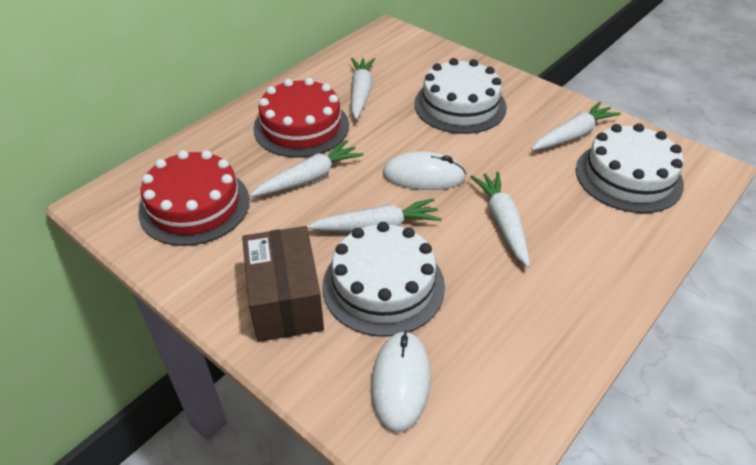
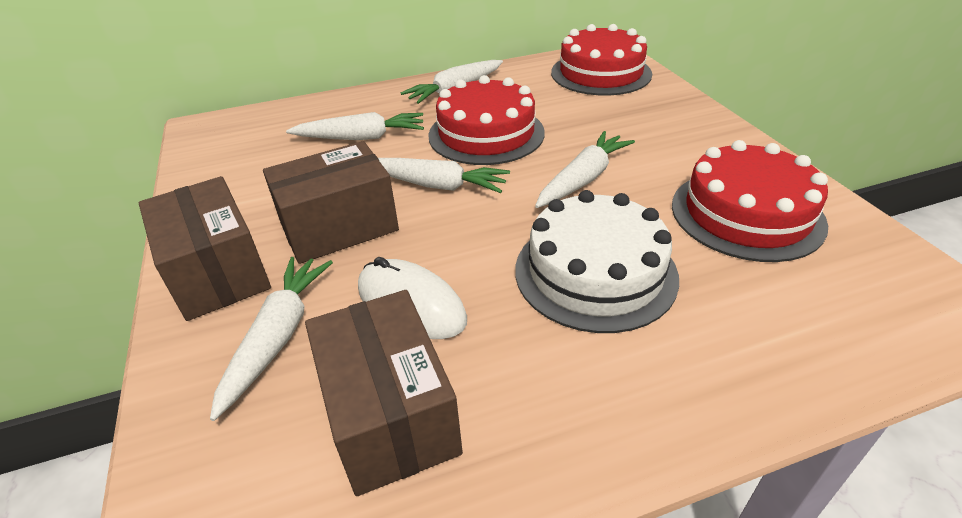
brown box: [242,226,324,342] = 1 -> [139,176,271,321] [263,141,399,264] [305,290,463,496] = 3
red cake: [138,150,250,246] [253,78,349,157] = 2 -> [428,75,545,165] [551,24,652,96] [672,140,828,262] = 3
white cake: [322,222,445,337] [414,58,507,134] [576,123,684,213] = 3 -> [515,190,679,333] = 1
white mouse: [371,330,430,433] [382,151,466,190] = 2 -> [358,257,467,339] = 1

